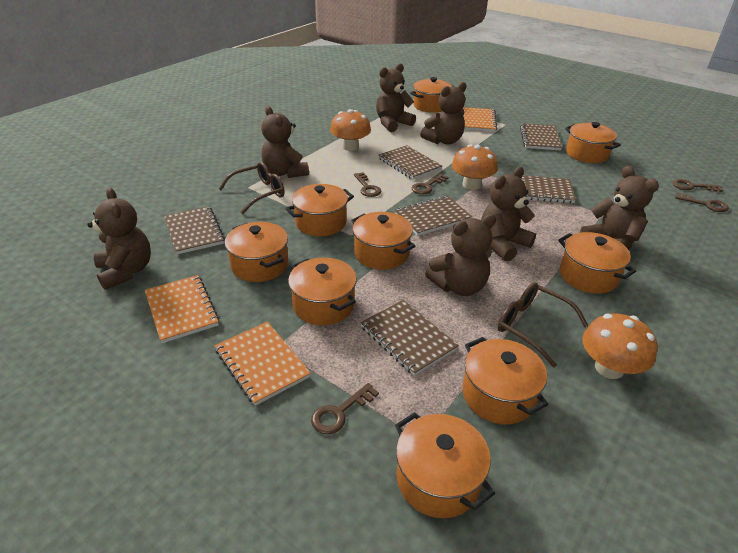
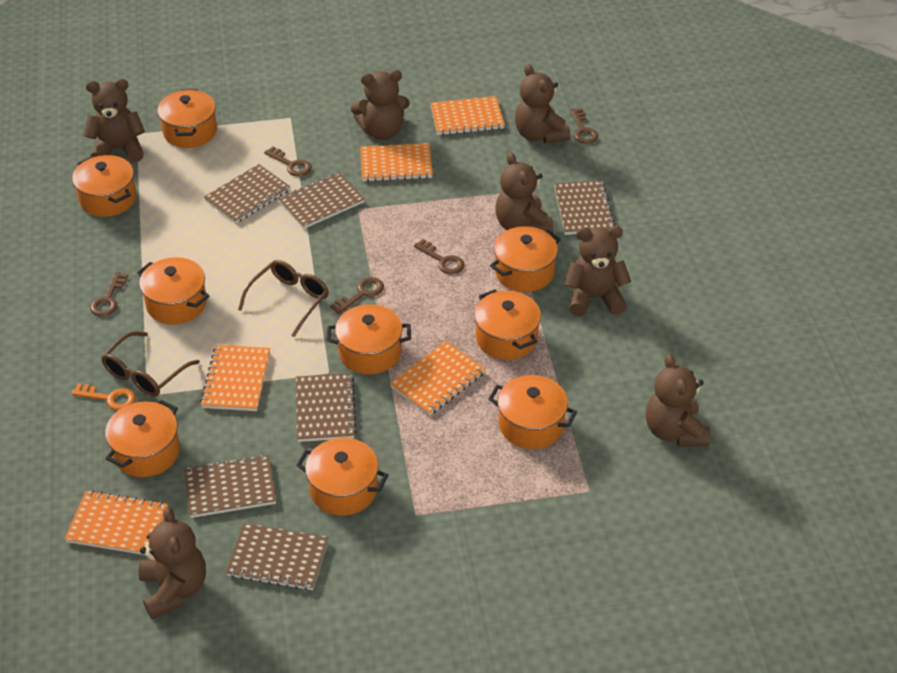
orange key: none = 0 -> [71,383,136,411] = 1
orange mushroom: [330,109,371,151] [452,145,498,190] [582,313,657,379] = 3 -> none = 0
orange notebook: [145,275,219,343] [215,322,311,406] [463,107,497,132] = 3 -> [64,490,168,555] [200,345,270,411] [360,143,433,182] [390,341,485,416] [430,96,505,135] = 5

